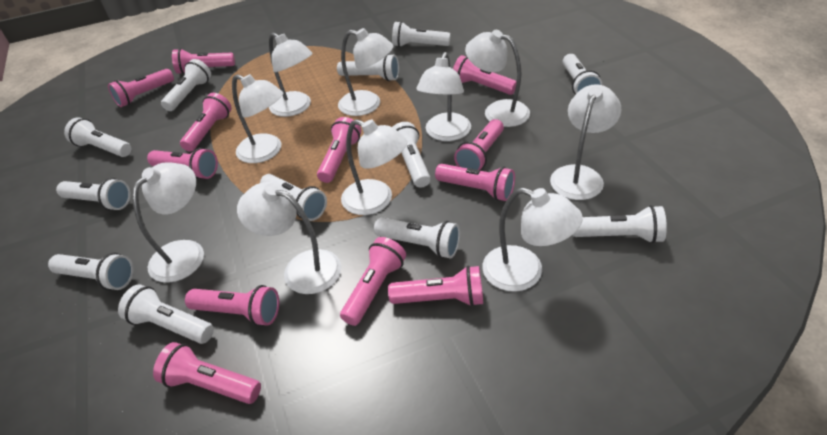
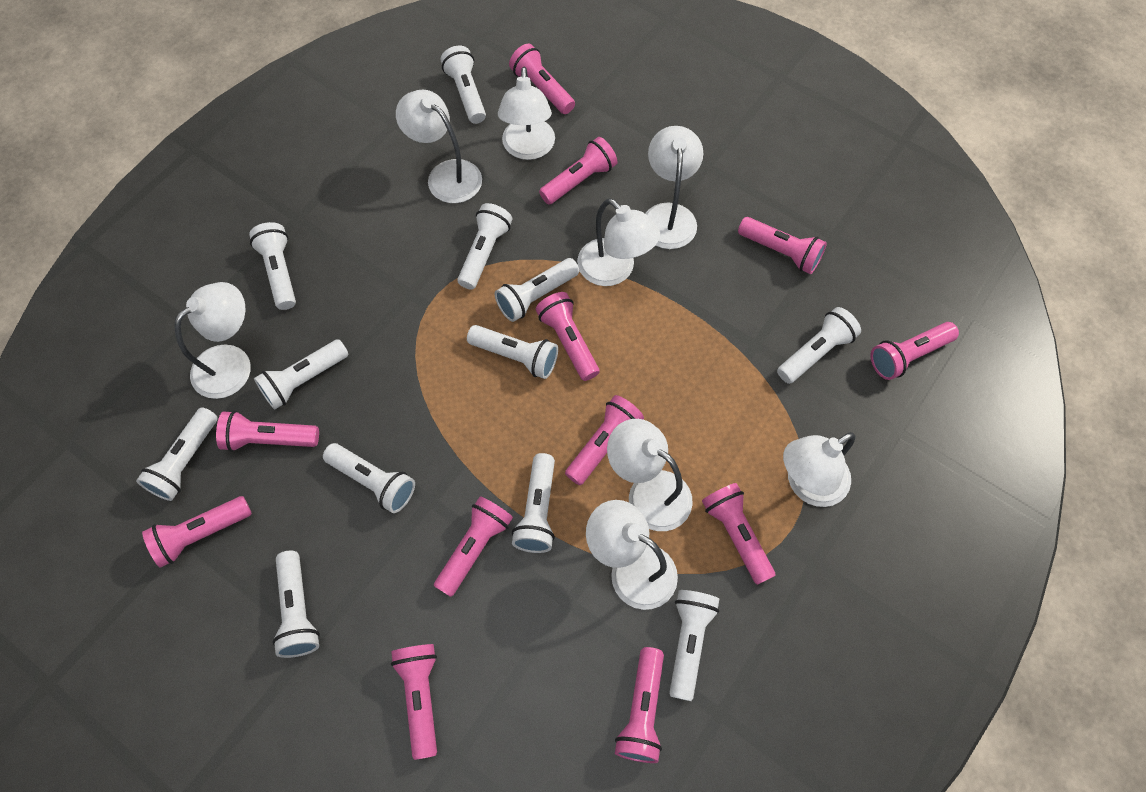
white lamp: [132,162,204,283] [232,74,283,163] [237,182,341,294] [269,32,313,117] [338,28,393,116] [341,119,408,215] [416,52,471,141] [465,30,530,127] [482,187,583,292] [550,84,621,200] = 10 -> [174,282,251,399] [396,90,482,203] [498,67,555,160] [577,198,660,286] [586,500,678,610] [607,419,693,531] [645,126,703,249] [783,432,855,507] = 8

